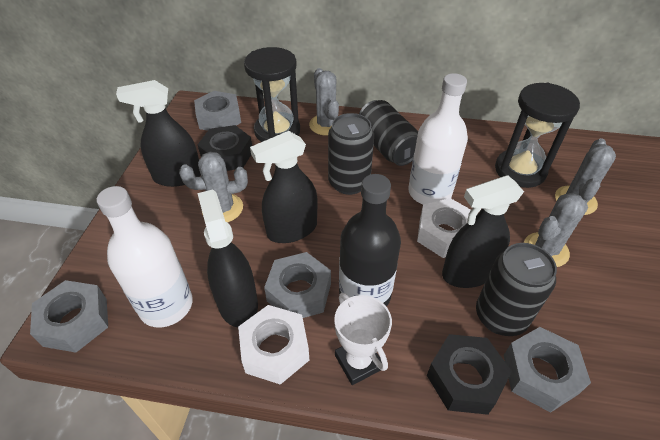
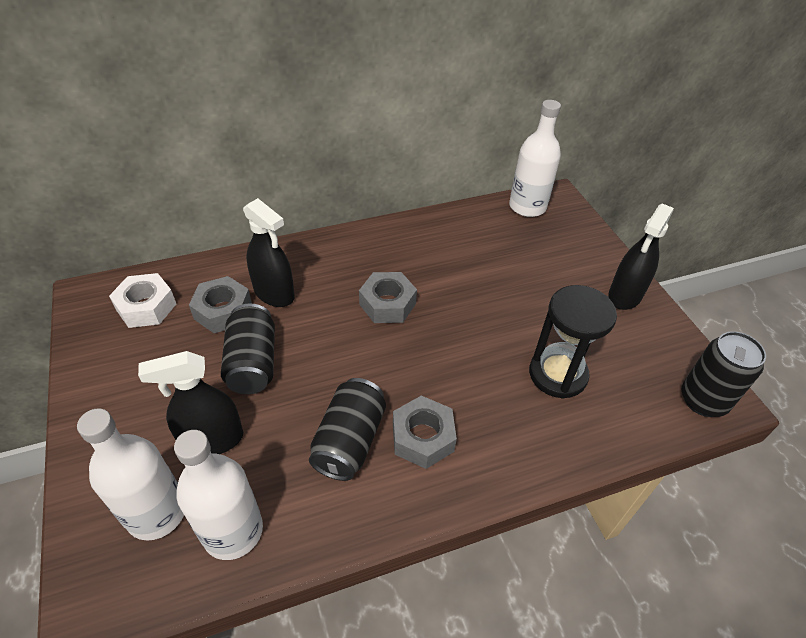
black bottle: [339,174,401,306] = 1 -> none = 0
black hourglass: [244,47,300,142] [495,83,580,188] = 2 -> [529,285,617,398] = 1
black nut: [198,125,252,171] [427,334,512,415] = 2 -> none = 0
black spray bottle: [116,80,201,187] [197,189,258,327] [250,131,317,243] [442,175,524,288] = 4 -> [138,351,243,454] [243,198,295,307] [609,204,674,310] = 3
grey cactus: [179,152,248,222] [309,68,339,136] [524,193,588,267] [555,138,616,215] = 4 -> none = 0
grey nut: [30,280,108,353] [194,91,241,131] [264,252,331,318] [504,327,591,413] = 4 -> [189,276,252,333] [359,272,417,323] [393,396,457,469] = 3
white bottle: [97,186,193,328] [408,73,468,205] = 2 -> [77,408,184,541] [174,430,263,560] [509,100,561,217] = 3
white nut: [238,305,309,385] [417,198,471,258] = 2 -> [109,273,176,328] = 1
white trophy: [334,293,392,385] = 1 -> none = 0

